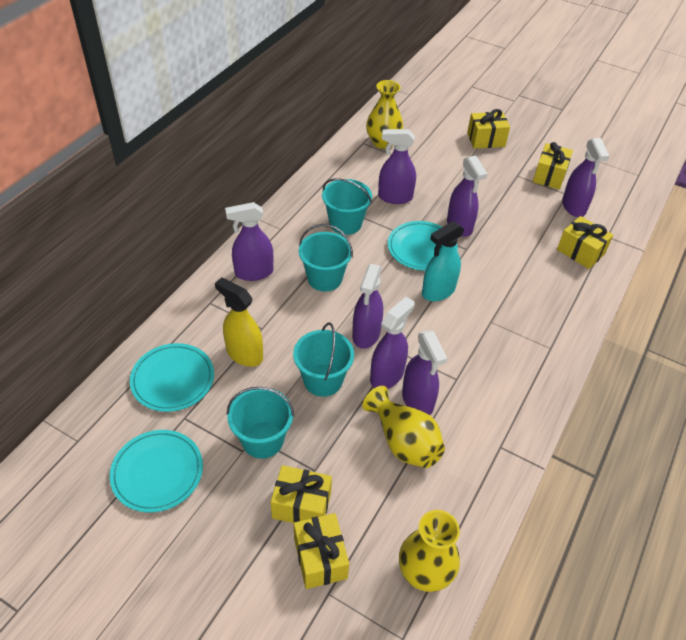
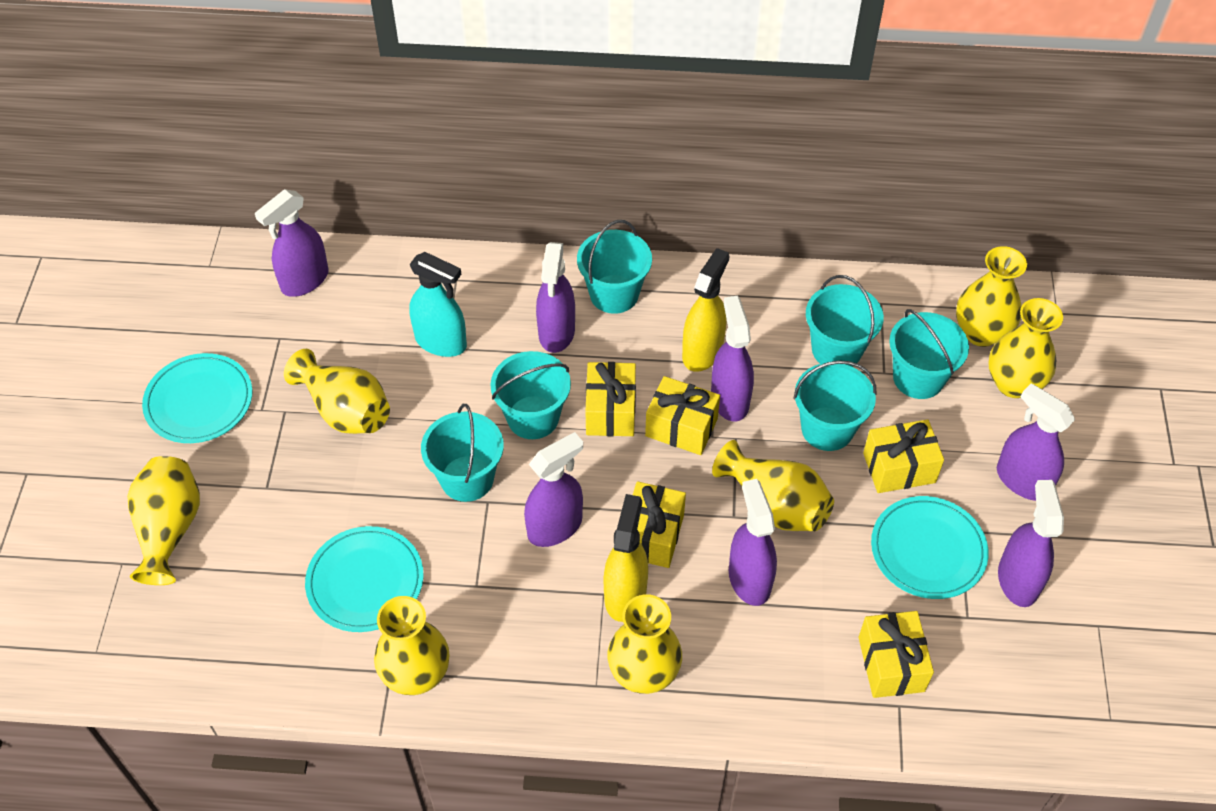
turquoise bucket: [227,387,294,459] [293,322,354,397] [299,224,353,292] [322,178,372,235] = 4 -> [421,404,504,502] [490,351,571,439] [577,220,652,314] [793,360,876,451] [806,275,884,367] [889,309,969,399] = 6
yellow spray bottle: [215,277,263,367] = 1 -> [604,494,648,622] [682,248,730,372] = 2
yellow vase: [363,386,445,468] [366,80,403,149] [399,510,460,592] = 3 -> [127,456,200,585] [284,349,390,434] [374,596,449,695] [607,594,682,694] [712,440,834,531] [956,246,1027,347] [988,298,1063,398] = 7

